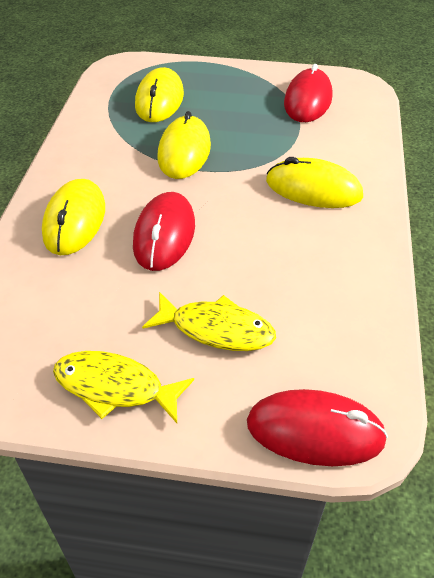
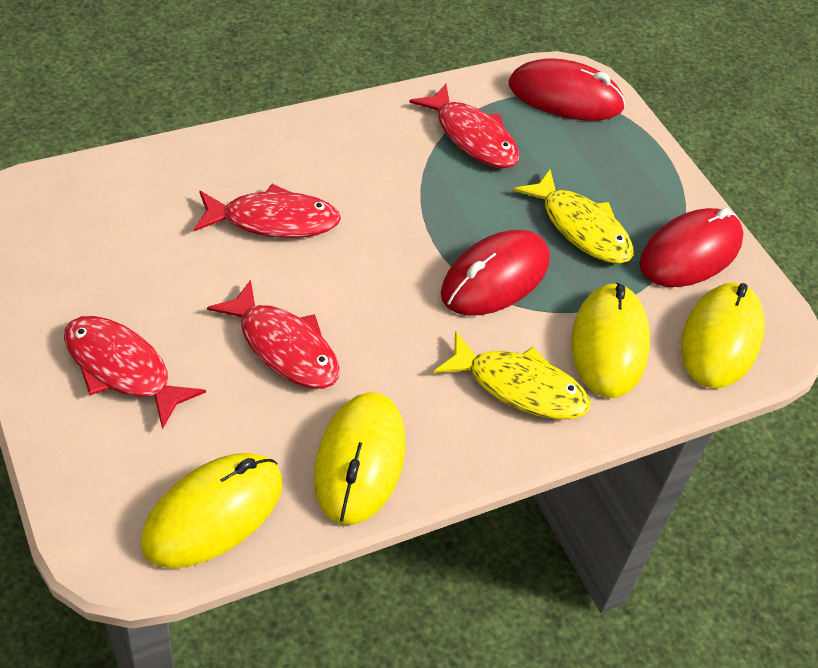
red fish: none = 0 -> [64,316,206,430] [194,184,341,238] [207,279,339,389] [409,84,519,168] = 4

